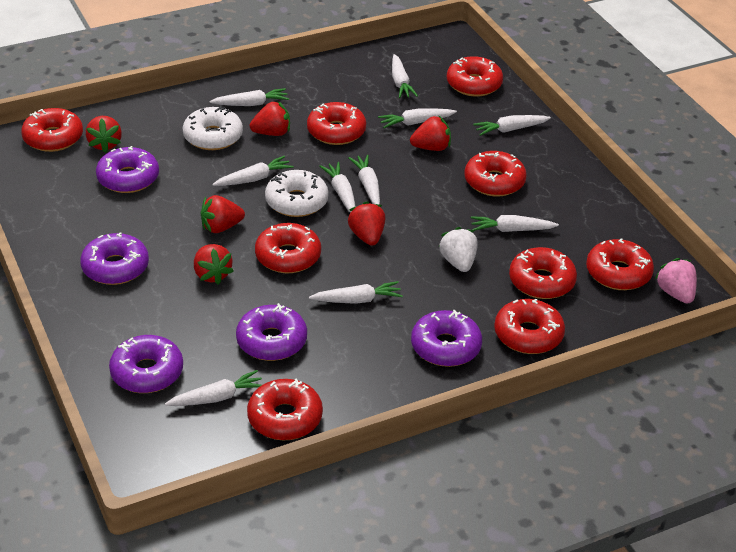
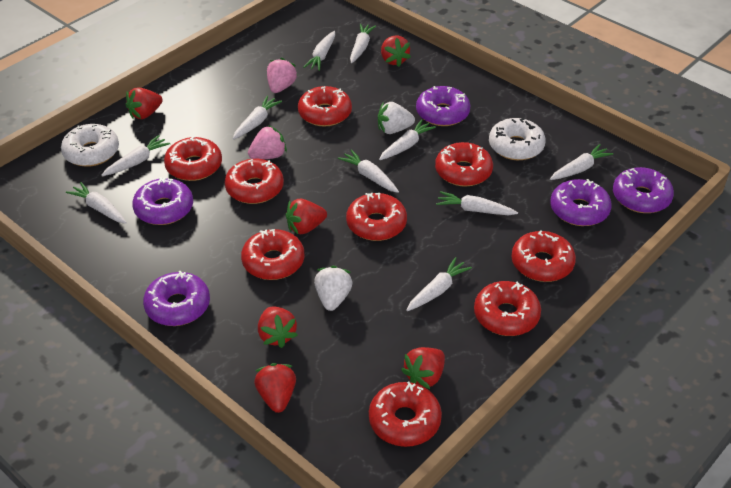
pink strawberry: [655,258,697,304] = 1 -> [248,125,287,159] [267,58,298,93] = 2
white strawberry: [439,227,477,272] = 1 -> [314,266,353,311] [378,102,415,134] = 2

